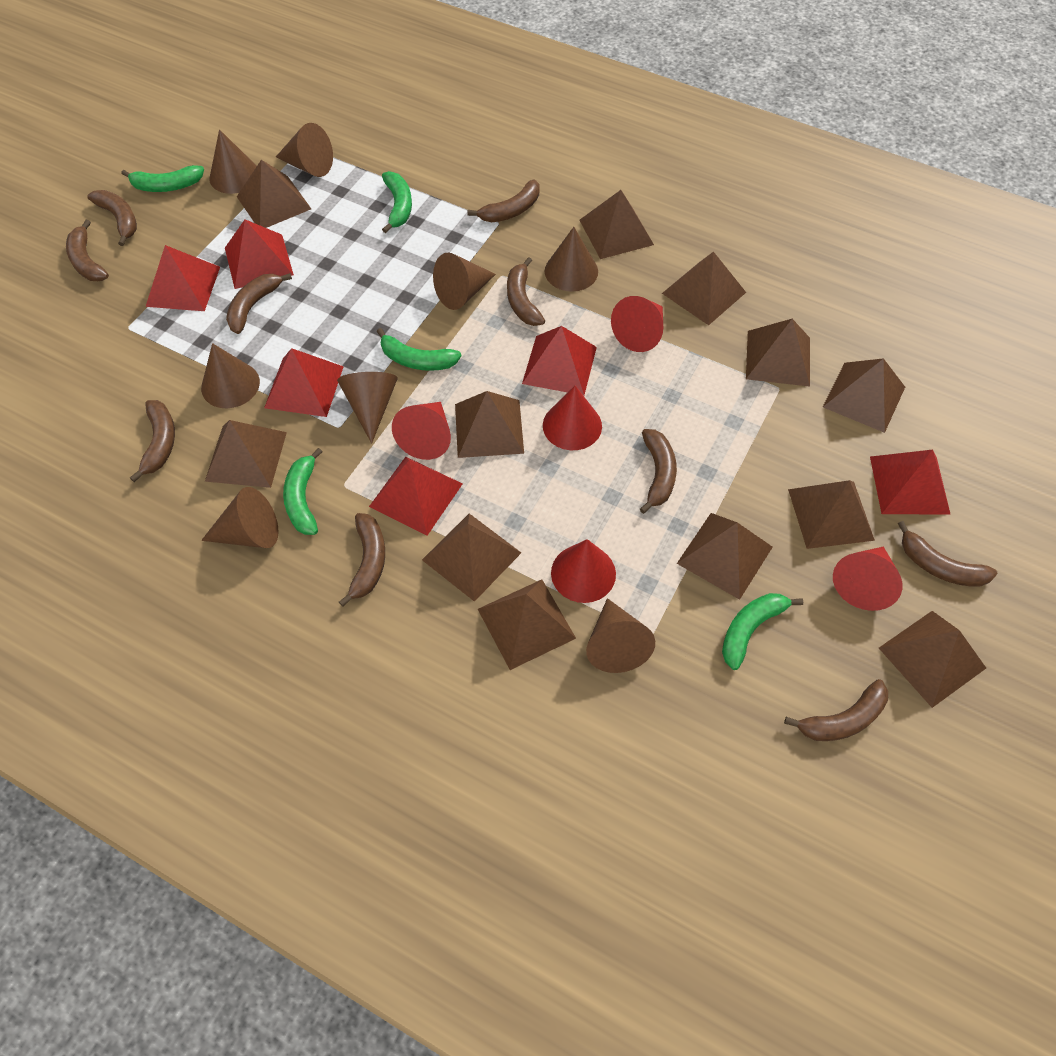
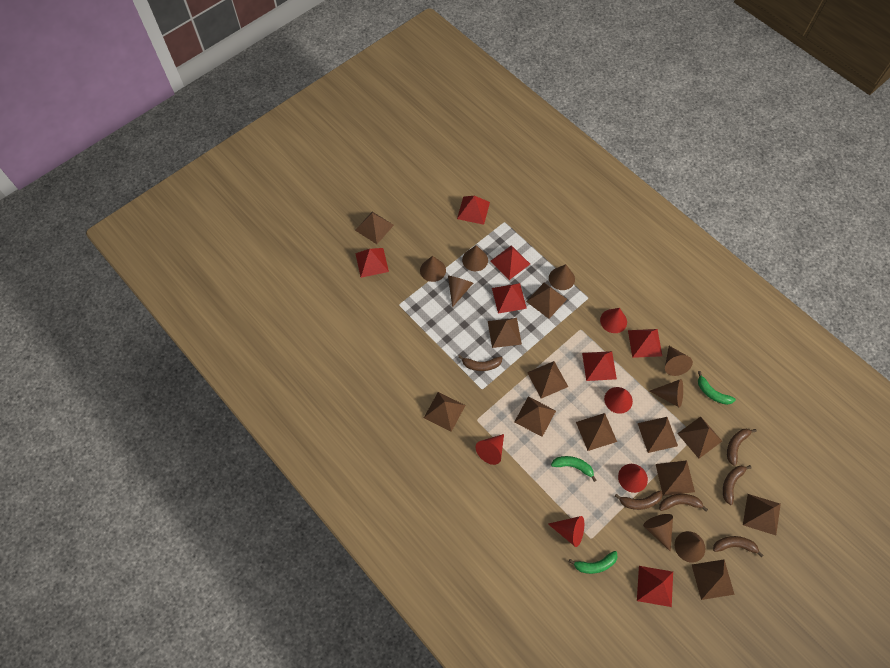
brown banana: [66,220,109,281] [87,190,137,246] [130,400,175,482] [226,273,292,334] [339,513,385,607] [467,179,540,223] [507,257,545,326] [640,429,677,514] [784,679,888,741] [898,521,998,587] = 10 -> [458,355,503,371] [615,490,663,510] [659,494,708,512] [713,536,764,557] [723,465,752,505] [727,429,757,466] = 6
green banana: [121,165,204,192] [283,448,322,535] [377,328,462,371] [382,171,412,233] [722,593,803,670] = 5 -> [551,456,597,482] [569,551,618,574] [698,371,736,405] = 3
red pyramid: [146,245,220,311] [225,220,294,289] [264,348,344,417] [369,457,463,535] [522,326,597,396] [870,450,951,515] = 6 -> [355,248,389,278] [457,196,490,225] [491,245,530,280] [492,283,527,314] [582,351,617,381] [628,329,662,358] [637,566,673,607] = 7

